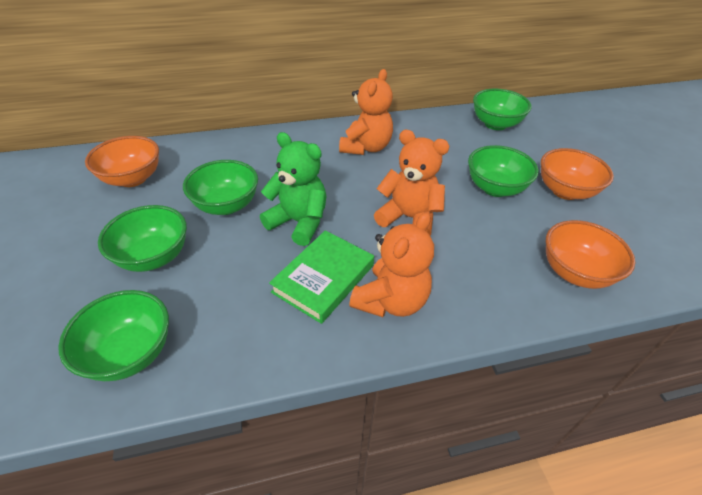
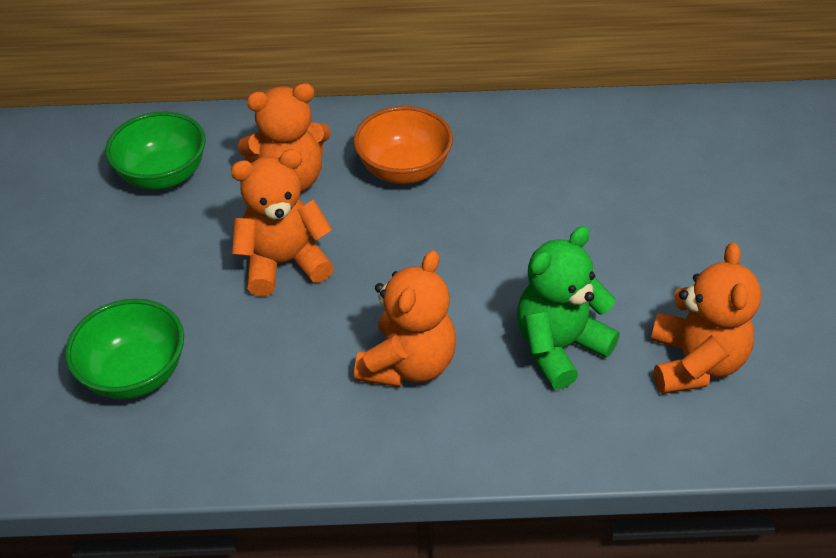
green book: [269,230,374,324] = 1 -> none = 0
green bowl: [58,290,169,381] [98,205,187,272] [183,160,258,215] [468,145,539,197] [473,88,532,130] = 5 -> [65,299,184,399] [105,112,206,190] = 2
orange bowl: [85,136,159,187] [541,148,614,200] [546,220,635,289] = 3 -> [353,106,453,184] = 1
orange teddy bear: [339,69,393,155] [349,212,434,317] [374,130,449,236] = 3 -> [231,149,334,297] [238,83,331,192] [354,250,456,387] [651,243,761,394] = 4

